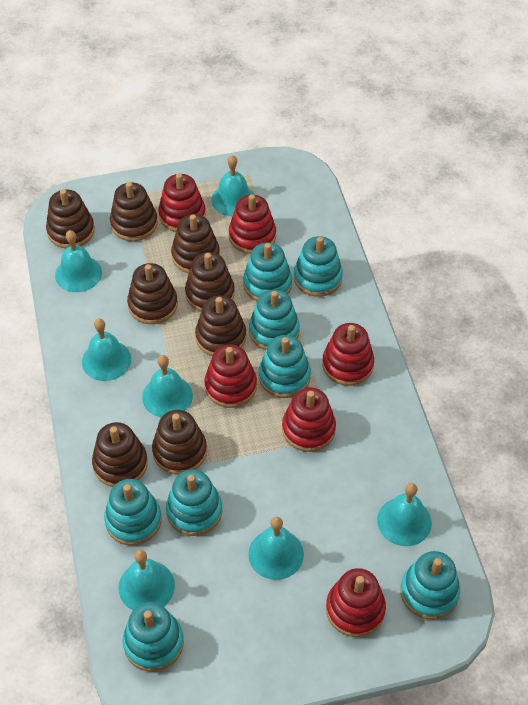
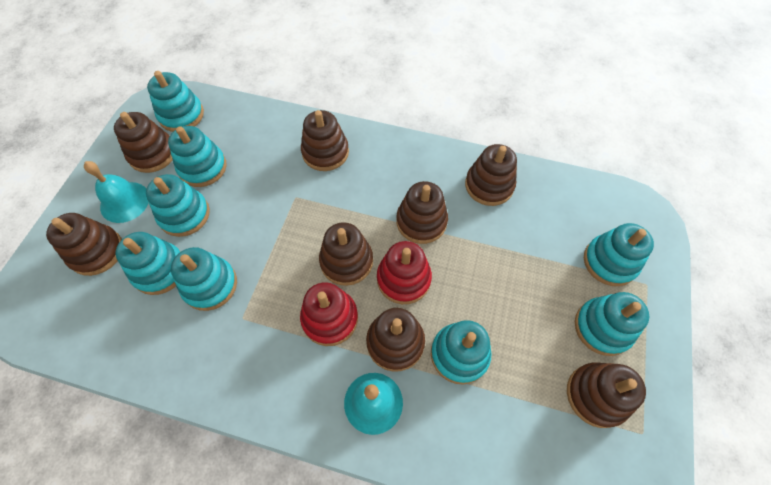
red stacking toy: [158,173,206,232] [204,344,257,408] [229,194,276,254] [282,387,336,452] [322,323,374,386] [326,568,386,637] = 6 -> [300,282,358,346] [377,241,432,304] = 2
turquoise bell: [55,230,102,292] [82,318,131,381] [118,550,175,610] [142,355,193,417] [211,155,255,216] [248,517,304,580] [377,483,432,546] = 7 -> [84,161,149,223] [344,373,403,435] = 2

